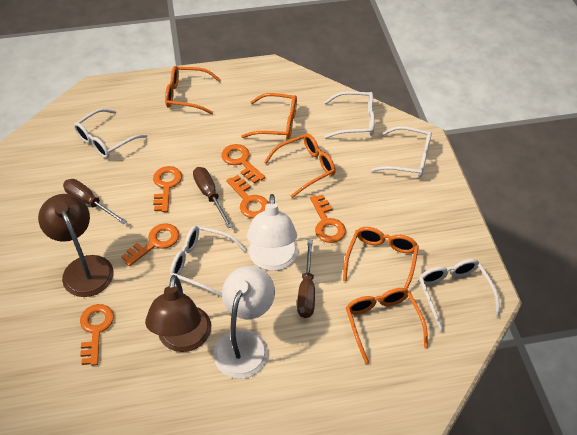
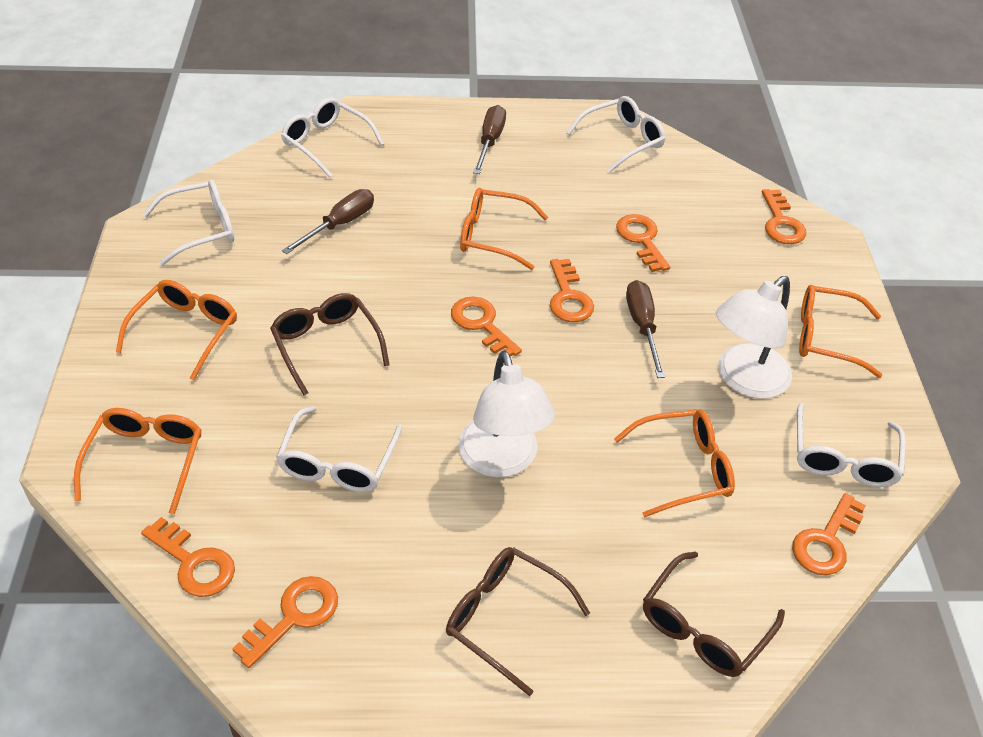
brown glasses: none = 0 -> [270,293,390,395] [446,547,590,696] [643,551,785,677] = 3
brown lamp: [38,194,114,297] [145,275,211,352] = 2 -> none = 0
orange key: [80,304,114,366] [121,223,180,266] [153,166,182,212] [221,144,265,184] [226,175,269,219] [310,195,346,243] = 6 -> [141,517,235,597] [232,576,338,668] [451,296,522,357] [550,259,594,322] [616,214,670,272] [762,189,806,244] [792,493,866,575] = 7

